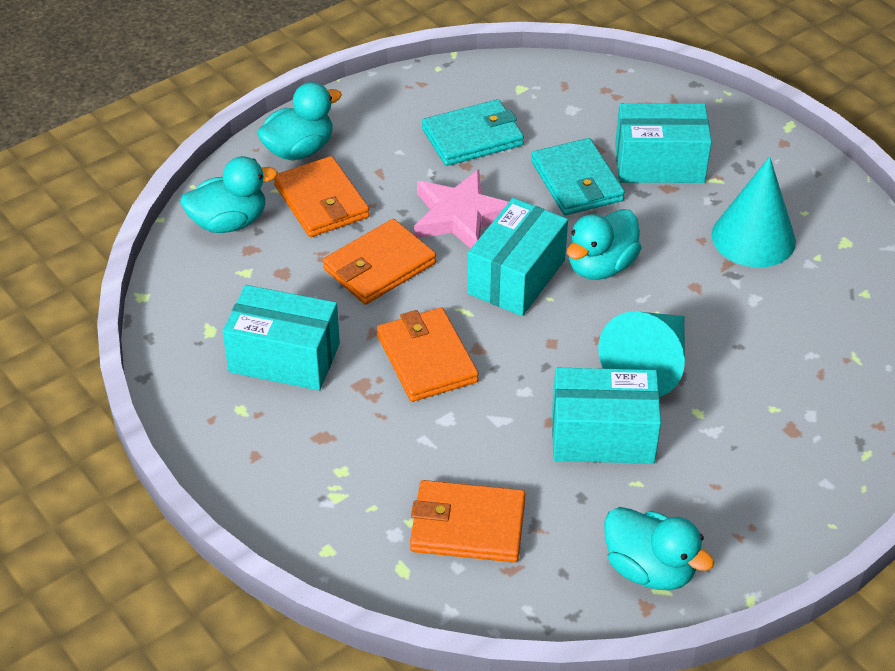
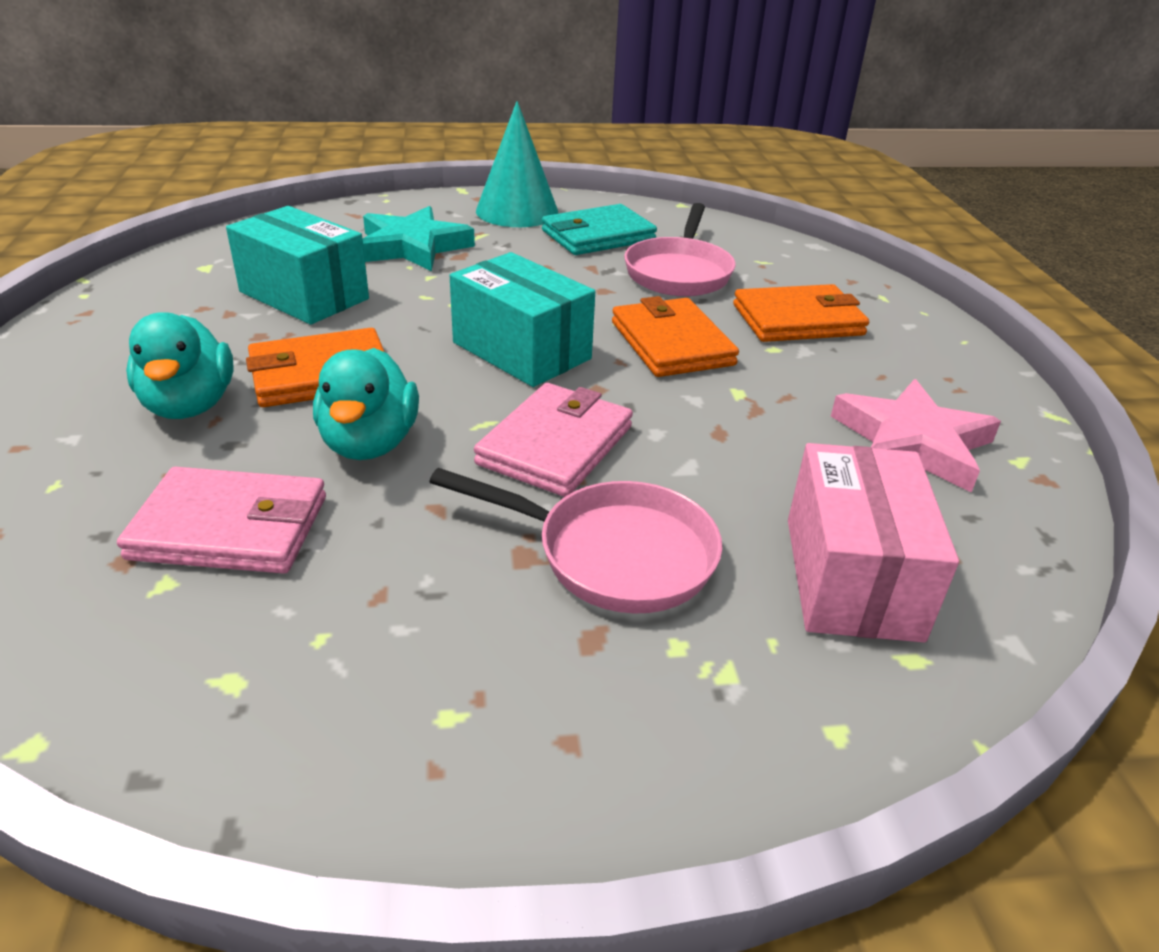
orange wallet: [274,156,370,237] [323,219,436,305] [377,307,479,402] [410,480,526,563] = 4 -> [246,328,384,407] [612,296,739,377] [733,284,869,342] = 3
pink box: none = 0 -> [788,443,959,642] = 1
pink pan: none = 0 -> [429,468,722,614] [624,203,736,296] = 2
pink wallet: none = 0 -> [117,467,326,574] [474,383,633,497] = 2
turquoise box: [222,285,340,391] [467,198,568,316] [552,368,661,464] [615,103,712,183] = 4 -> [226,206,369,325] [450,252,595,387] = 2
turquoise cone: [598,312,685,397] [712,157,796,267] = 2 -> [476,101,558,227] = 1
turquoise duck: [180,156,278,233] [257,82,342,161] [567,209,641,280] [604,507,714,590] = 4 -> [126,312,233,419] [313,348,419,460] = 2
turquoise star: none = 0 -> [363,206,475,271] = 1
turquoise wallet: [422,99,524,166] [531,138,625,215] = 2 -> [542,204,657,255] = 1

